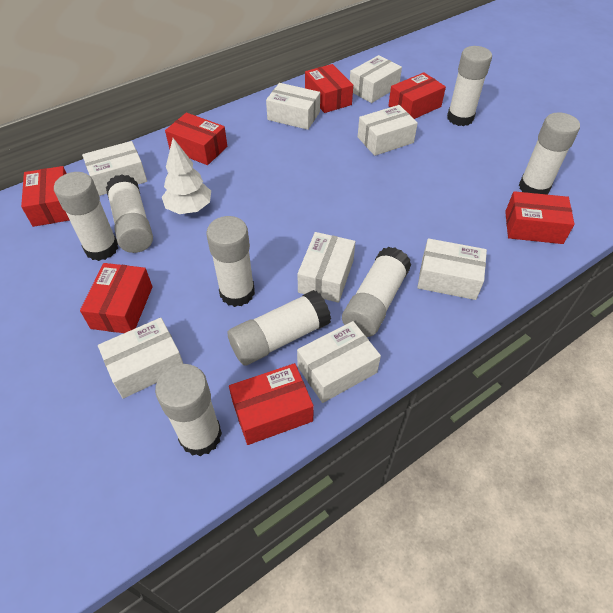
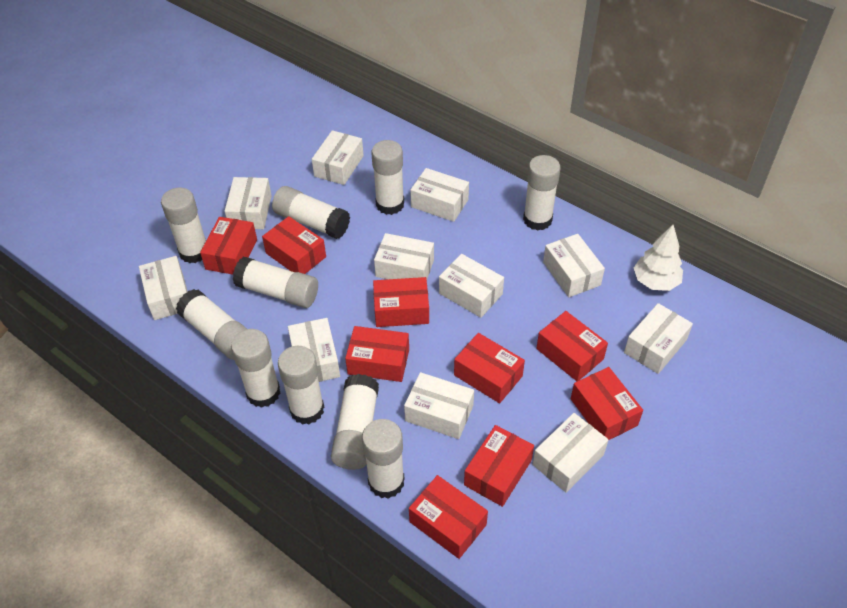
red box: [21,166,69,227] [80,263,153,333] [165,113,227,165] [229,363,314,445] [305,64,353,113] [388,72,446,119] [505,191,574,244] = 7 -> [200,217,257,275] [262,216,326,274] [345,326,409,382] [373,277,429,327] [409,475,488,559] [454,333,525,403] [464,425,534,507] [536,311,608,381] [571,367,643,440] = 9
white box: [82,141,147,196] [98,318,183,399] [266,83,320,130] [297,321,381,403] [298,232,355,303] [350,55,402,103] [358,105,418,156] [417,238,487,300] = 8 -> [139,256,188,320] [225,177,272,229] [288,318,340,382] [312,130,364,185] [374,233,434,279] [404,372,474,439] [410,168,469,222] [439,254,504,318] [532,413,609,493] [543,234,605,297] [624,303,693,374] = 11
white glue stick: [54,172,118,261] [106,174,153,253] [155,364,222,456] [206,216,255,307] [228,290,331,366] [342,247,412,337] [447,46,492,126] [519,113,580,195] = 8 -> [161,187,206,263] [176,289,247,360] [231,329,280,408] [233,257,318,308] [272,186,350,239] [278,346,324,425] [331,374,379,470] [362,419,405,499] [371,140,404,215] [523,155,560,231] = 10

